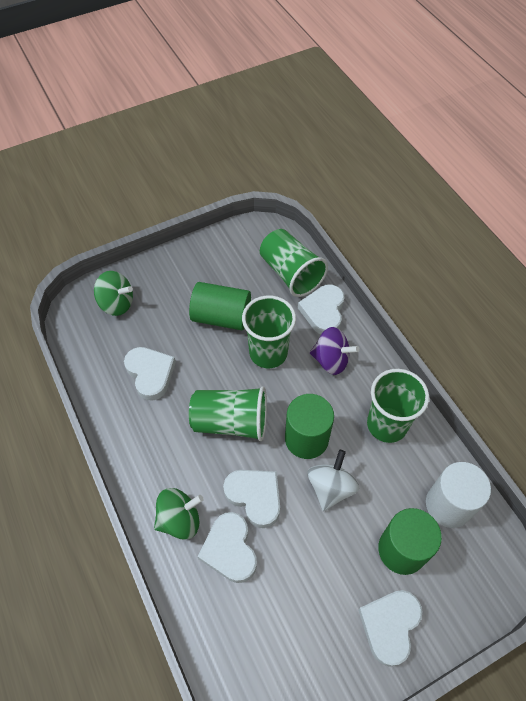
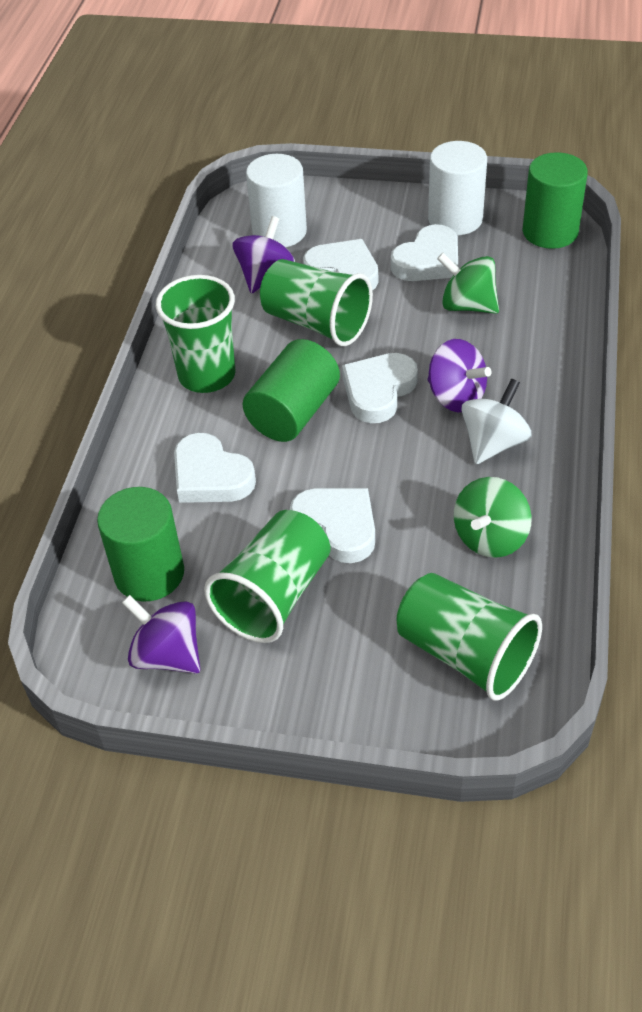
purple spinning top: [310,327,359,375] = 1 -> [122,595,200,674] [233,216,295,294] [428,339,492,412] = 3
white cylinder: [426,462,491,528] = 1 -> [246,154,307,247] [428,141,487,235] = 2

